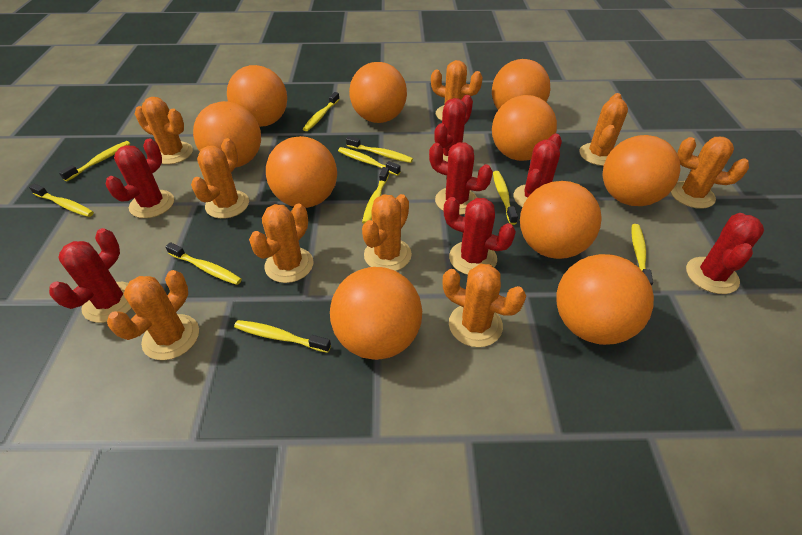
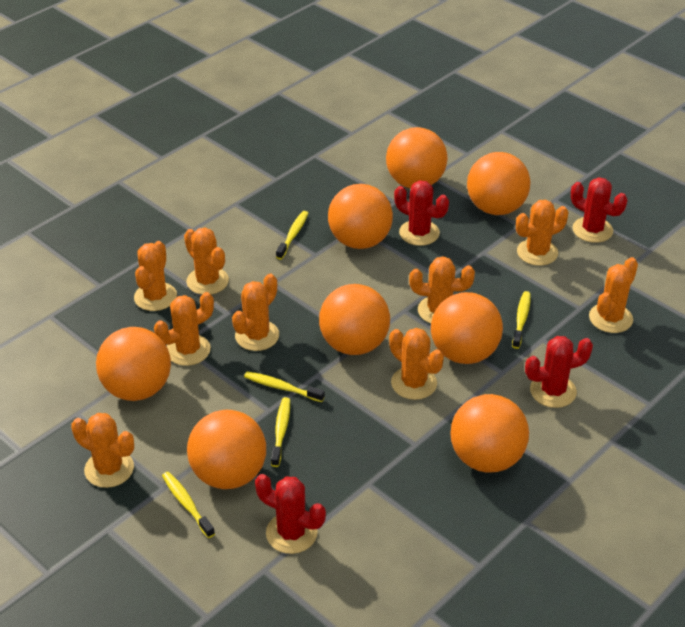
orange ball: [193,101,261,167] [227,65,287,127] [266,136,337,208] [330,267,422,360] [349,62,407,123] [492,59,551,110] [492,95,557,161] [520,181,602,259] [557,254,654,345] [603,135,681,206] = 10 -> [96,327,171,401] [187,410,266,489] [319,284,390,355] [328,184,393,249] [386,127,448,189] [431,292,503,364] [450,394,529,473] [467,152,531,215] = 8
red cactus: [49,228,132,323] [106,139,174,218] [429,142,493,215] [434,95,473,162] [444,197,516,275] [514,133,562,207] [686,213,764,294] = 7 -> [255,474,326,554] [394,180,449,246] [525,336,593,408] [571,177,628,243] = 4
yellow toothbrush: [29,184,94,217] [59,141,130,182] [165,242,242,285] [234,320,331,353] [303,92,340,131] [338,147,401,176] [346,136,413,163] [362,167,389,224] [493,171,518,225] [632,224,653,286] = 10 -> [162,472,215,538] [244,371,325,402] [271,397,290,467] [276,211,308,260] [512,291,530,349] = 5

